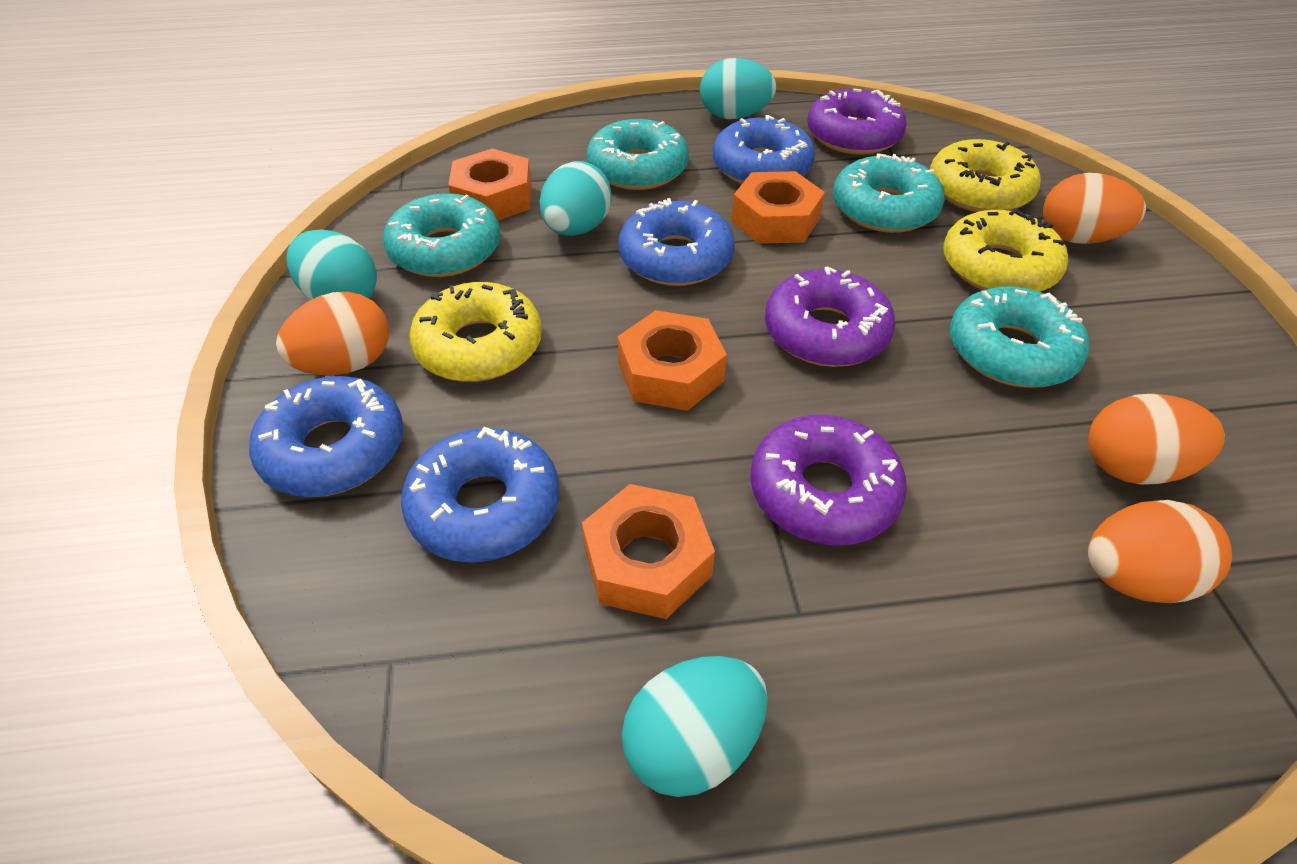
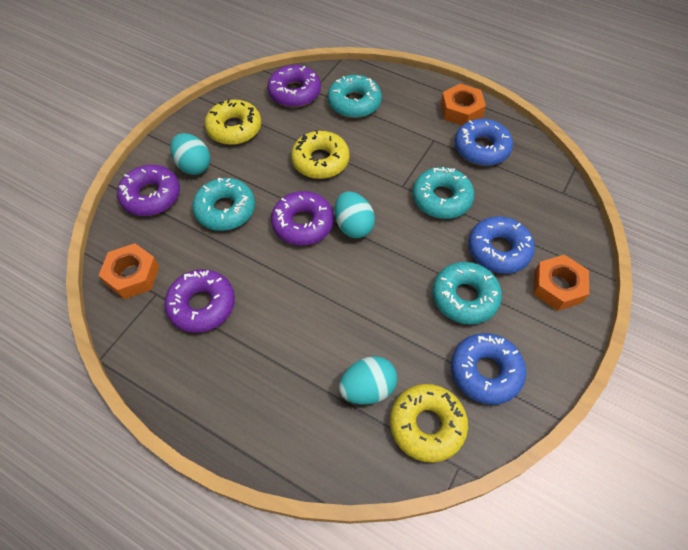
blue donut: [249,376,403,497] [401,427,560,563] [618,198,735,286] [713,115,815,184] = 4 -> [451,333,526,405] [455,119,513,166] [468,216,535,274] = 3
orange egg: [276,292,389,375] [1043,173,1146,244] [1088,394,1225,485] [1088,500,1232,603] = 4 -> none = 0
orange nut: [448,149,532,220] [582,484,715,619] [618,310,727,411] [731,171,825,244] = 4 -> [99,243,159,299] [441,84,486,125] [533,255,589,311] = 3
purple donut: [750,415,907,546] [765,266,895,367] [807,88,907,155] = 3 -> [117,165,180,216] [164,269,235,333] [267,65,321,107] [271,191,334,246] = 4
turquoise egg: [287,229,377,300] [540,161,612,236] [622,656,768,797] [700,58,776,119] = 4 -> [170,133,210,175] [335,191,375,238] [339,356,397,405] = 3

